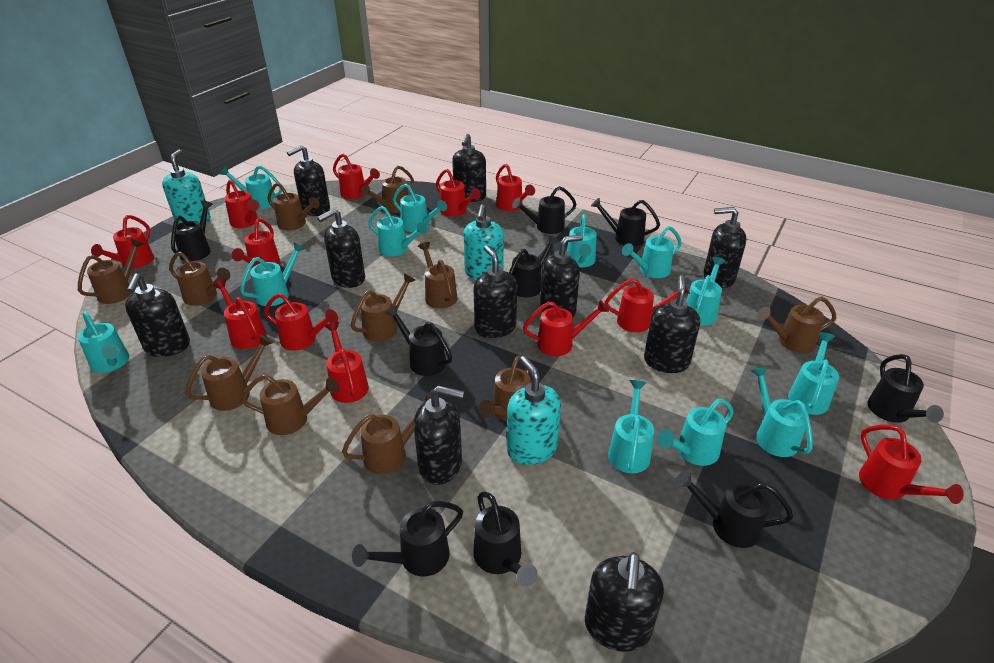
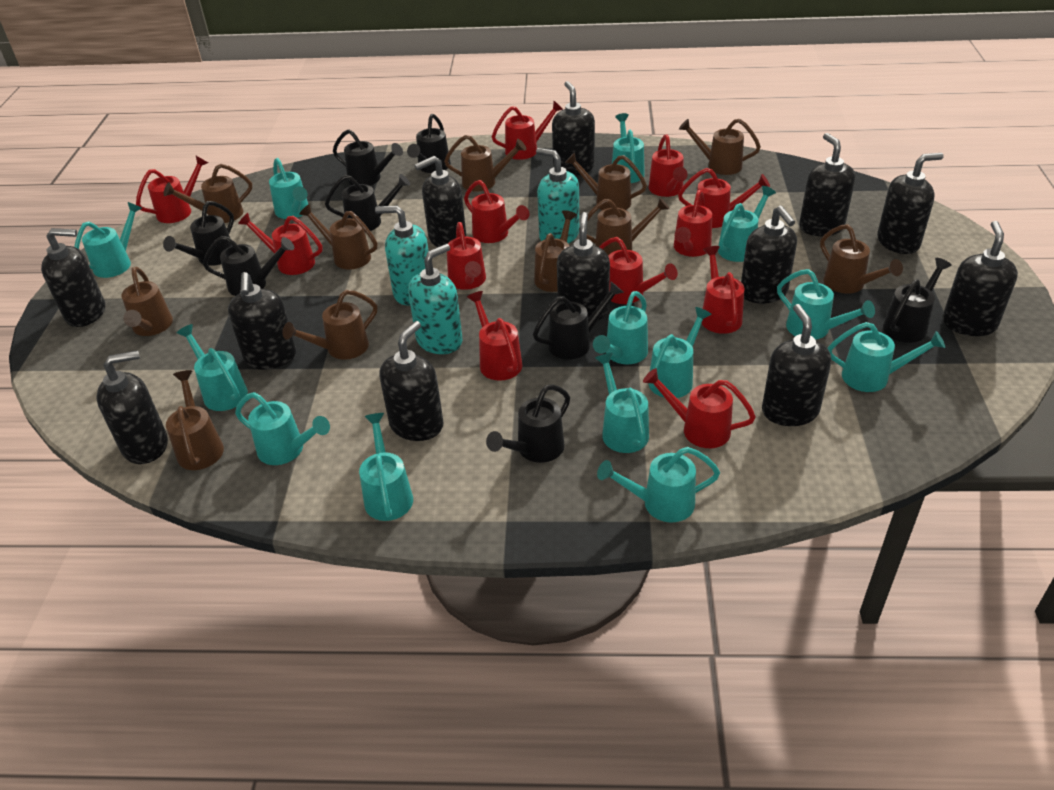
black soap dispenser: [125,273,190,357] [287,145,330,216] [317,209,365,288] [414,386,464,485] [452,134,486,202] [474,245,517,338] [540,234,583,317] [585,552,664,652] [644,275,700,373] [703,207,747,288] = 10 -> [41,228,105,327] [96,350,168,464] [228,272,296,370] [379,321,444,441] [415,156,466,247] [552,81,595,175] [557,212,610,320] [741,206,797,304] [762,304,831,426] [799,133,855,236] [877,153,944,254] [943,221,1018,336] = 12
black watering can: [171,200,213,261] [352,501,463,577] [385,305,452,376] [473,492,538,587] [509,235,559,298] [512,186,576,234] [591,198,660,247] [675,470,793,548] [868,354,944,423] = 9 -> [163,201,234,266] [203,236,294,296] [325,174,410,231] [333,129,403,186] [407,114,451,173] [486,384,570,463] [533,282,624,359] [883,258,952,343] = 8
turquoise watering can: [78,312,129,373] [220,165,283,210] [240,242,305,306] [368,206,427,256] [393,184,447,232] [567,214,597,267] [608,380,654,473] [622,226,682,278] [657,399,734,466] [686,257,726,325] [750,367,813,457] [788,332,839,415] = 12 -> [74,202,142,278] [177,324,248,411] [235,392,330,465] [269,158,308,219] [359,413,413,521] [593,291,648,365] [595,353,649,453] [597,447,720,522] [612,113,645,183] [648,307,712,398] [718,186,776,262] [777,269,875,340] [827,322,945,392] = 13

